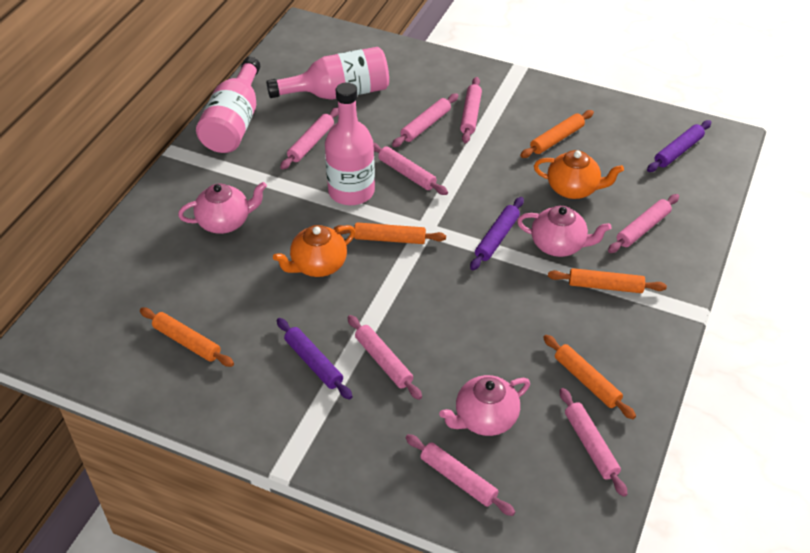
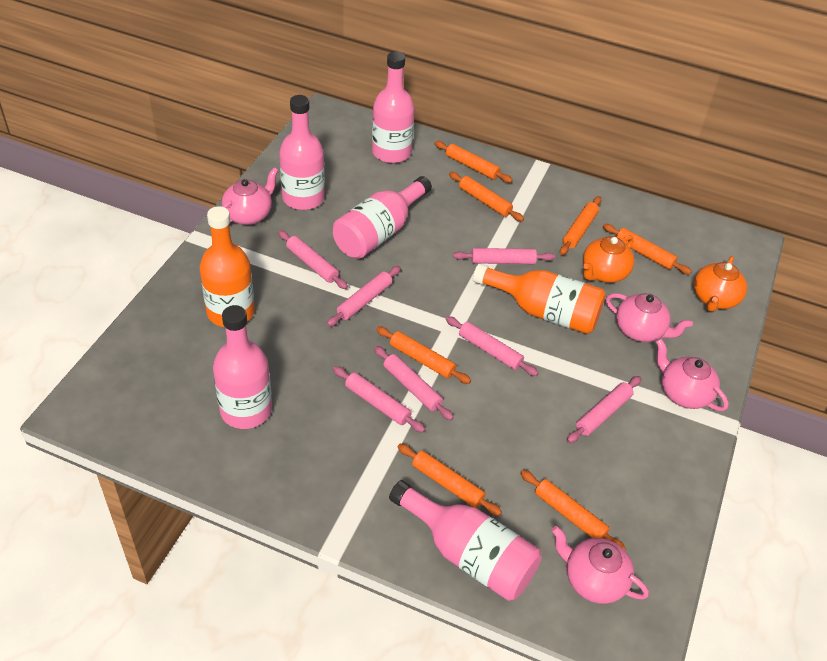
orange bottle: none = 0 -> [200,206,255,327] [473,264,606,334] = 2
orange rolling pin: [140,308,234,367] [334,222,446,244] [520,110,594,158] [543,335,636,419] [548,268,667,293] = 5 -> [376,326,471,384] [398,444,502,516] [434,141,513,183] [449,172,524,221] [520,470,626,550] [560,196,601,255] [603,224,692,274] = 7
pink bottle: [196,57,260,153] [266,47,389,100] [325,83,375,205] = 3 -> [213,305,272,429] [279,95,325,210] [333,176,432,259] [372,51,415,163] [389,480,542,601] = 5
pink rolling pin: [280,107,338,170] [347,315,422,400] [373,142,448,195] [392,93,459,147] [405,434,515,516] [460,77,482,143] [560,388,627,497] [608,194,679,253] = 8 -> [278,230,348,289] [327,266,401,327] [333,366,425,432] [374,346,454,421] [446,316,539,376] [453,248,555,264] [567,376,642,443] = 7
pink teapot: [178,182,267,234] [439,375,530,436] [517,206,612,257] = 3 -> [222,167,279,225] [552,526,649,604] [606,293,693,342] [656,338,729,411] = 4
purple rolling pin: [277,318,353,400] [470,197,524,270] [647,120,711,172] = 3 -> none = 0

